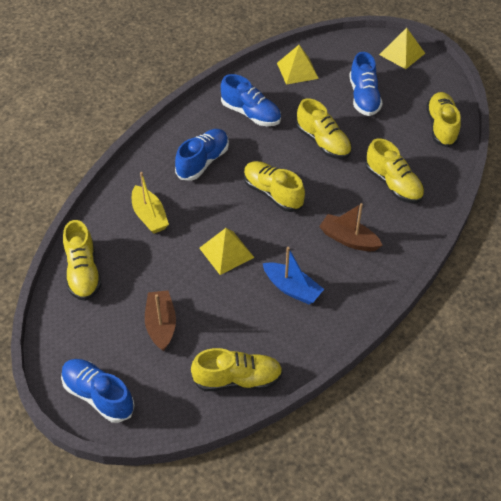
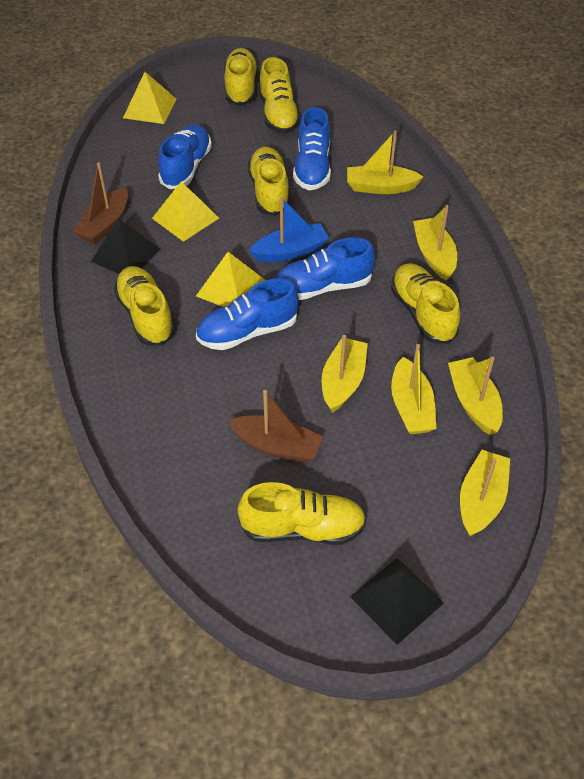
black pyramid: none = 0 -> [91,219,160,274] [350,558,444,645] = 2
yellow boat: [132,172,169,234] = 1 -> [322,335,368,413] [347,130,424,194] [391,344,436,434] [413,205,457,281] [448,357,503,435] [460,450,510,537] = 6

